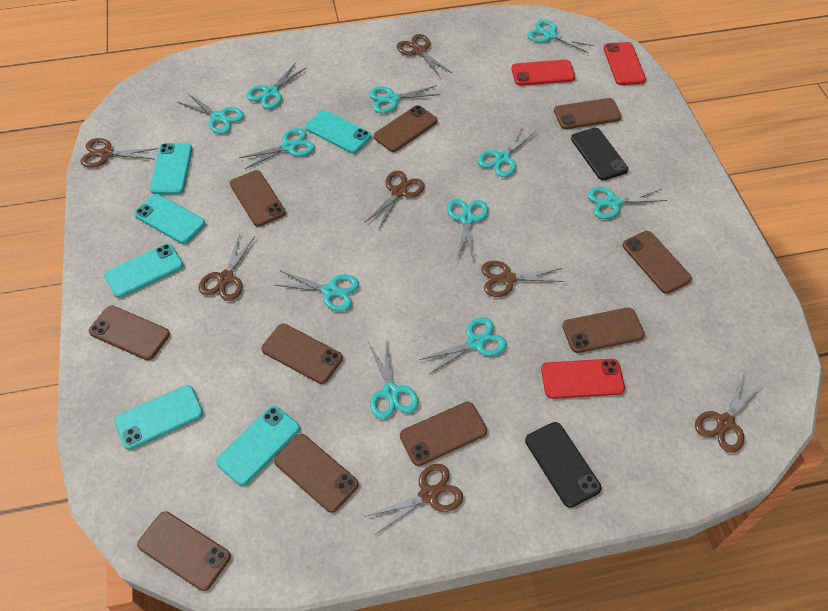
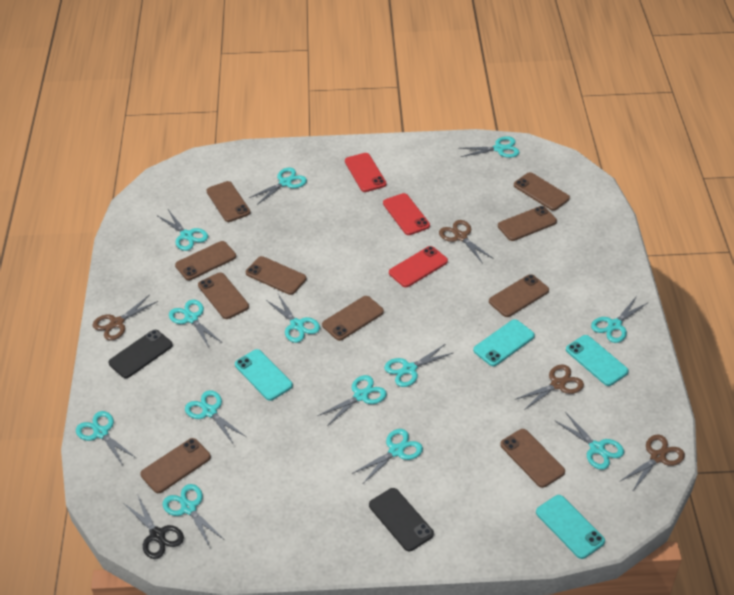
black scissors: none = 0 -> [124,494,184,559] = 1
brown scissors: [80,138,158,168] [199,233,255,301] [364,171,425,229] [365,464,463,535] [397,34,452,77] [481,261,566,297] [695,374,762,453] = 7 -> [92,294,158,340] [439,220,494,264] [514,364,584,411] [619,435,685,492] = 4
turquoise phone: [104,244,183,298] [114,385,203,450] [134,194,206,244] [150,143,192,194] [216,406,300,486] [305,110,371,154] = 6 -> [235,349,293,401] [473,319,535,366] [536,495,605,559] [566,335,629,386] = 4
turquoise scissors: [177,93,244,134] [239,128,315,169] [247,64,306,109] [276,271,359,311] [368,340,418,419] [369,85,441,113] [419,317,507,375] [447,199,488,261] [478,126,536,177] [527,20,595,53] [587,187,667,219] = 11 -> [76,411,136,465] [158,210,208,251] [162,484,225,547] [169,299,221,349] [185,390,246,445] [249,167,307,205] [266,294,320,343] [318,375,387,426] [352,429,423,484] [384,344,453,387] [458,136,520,158] [554,412,624,470] [591,297,649,343] = 13

